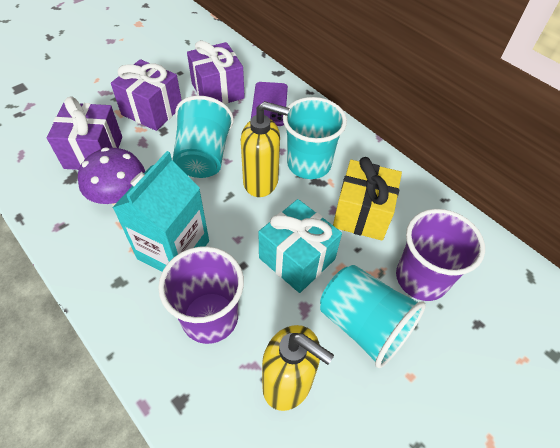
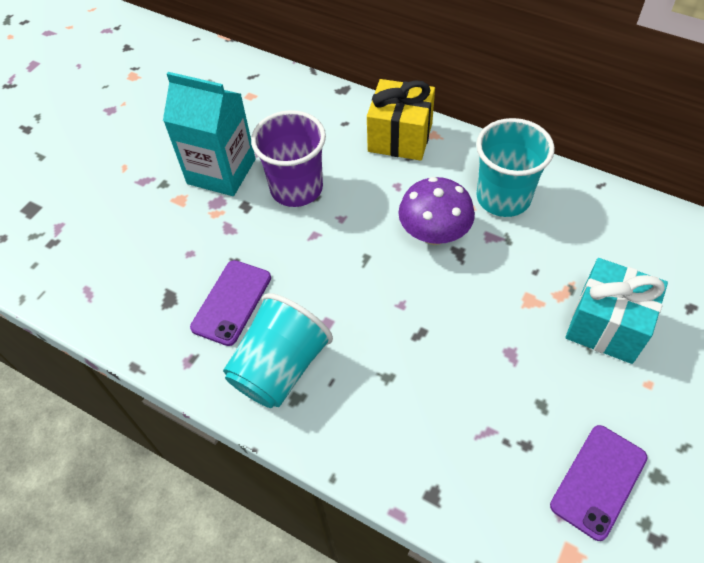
purple cup: [158,246,244,344] [396,209,485,301] = 2 -> [251,110,326,207] = 1
purple gift: [47,97,122,170] [111,59,182,131] [187,40,245,104] = 3 -> none = 0
purple phone: [251,82,288,126] = 1 -> [190,260,271,346] [550,425,647,541] = 2
turquoise cup: [173,96,234,178] [283,97,347,179] [320,265,426,368] = 3 -> [223,293,333,408] [476,118,555,217] = 2
yellow soap dispenser: [241,101,289,197] [262,325,334,411] = 2 -> none = 0

